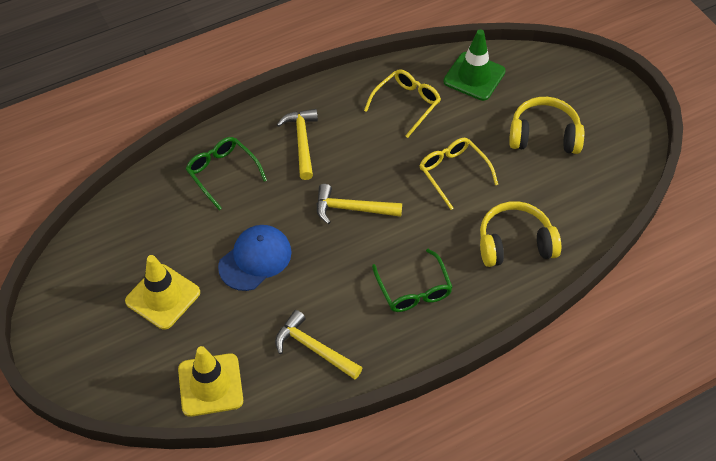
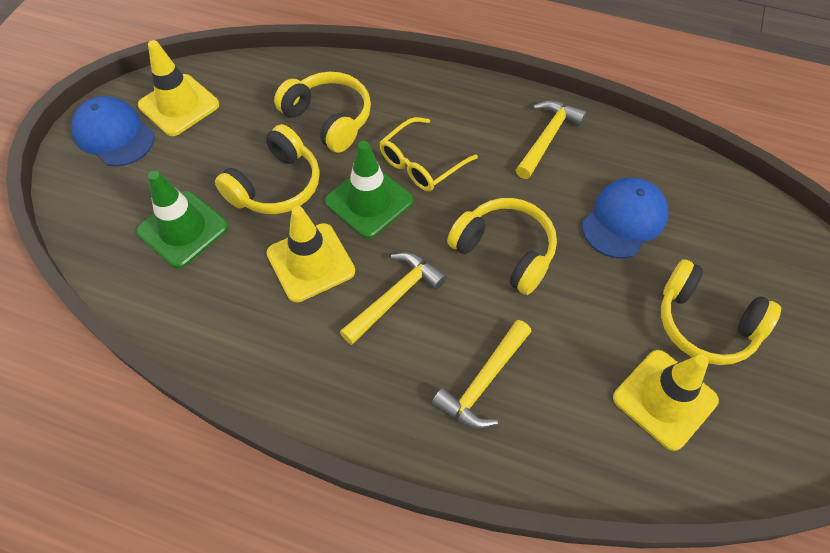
blue cap: [218,225,292,291] = 1 -> [71,96,155,167] [582,177,669,258] = 2
green glasses: [186,137,267,211] [372,249,453,312] = 2 -> none = 0
green traffic cone: [443,30,506,101] = 1 -> [136,170,229,268] [325,141,413,239] = 2
yellow glasses: [364,69,441,138] [419,138,498,210] = 2 -> [380,117,478,191] = 1
yellow headphones: [480,201,561,267] [509,97,584,154] = 2 -> [215,124,319,214] [274,72,371,153] [447,198,557,295] [661,259,781,365] = 4
yellow traffic cone: [125,255,200,330] [178,346,243,417] = 2 -> [138,40,219,136] [266,206,355,303] [613,350,719,451] = 3

